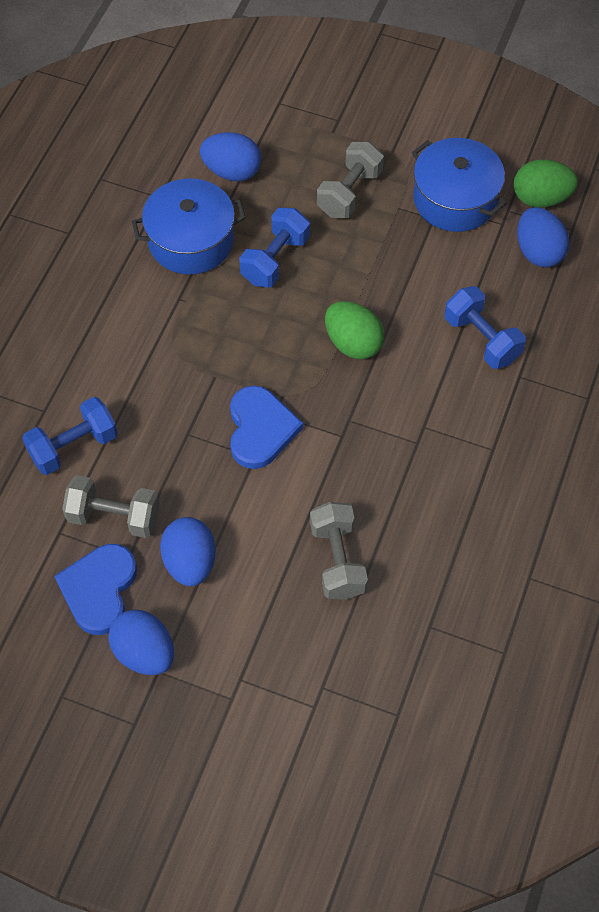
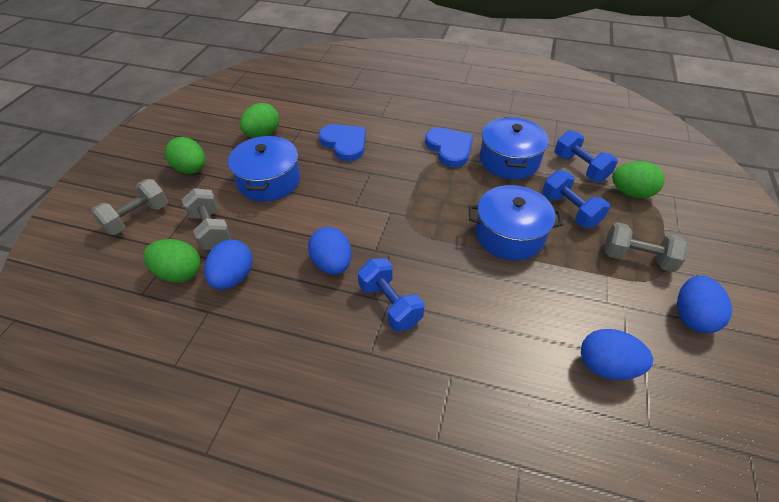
blue pot: [132,178,246,275] [412,138,507,232] = 2 -> [228,136,300,202] [469,185,564,260] [480,117,549,179] = 3
green egg: [325,301,384,359] [513,159,578,208] = 2 -> [143,239,201,283] [165,137,205,174] [240,103,279,138] [612,161,665,198] = 4

